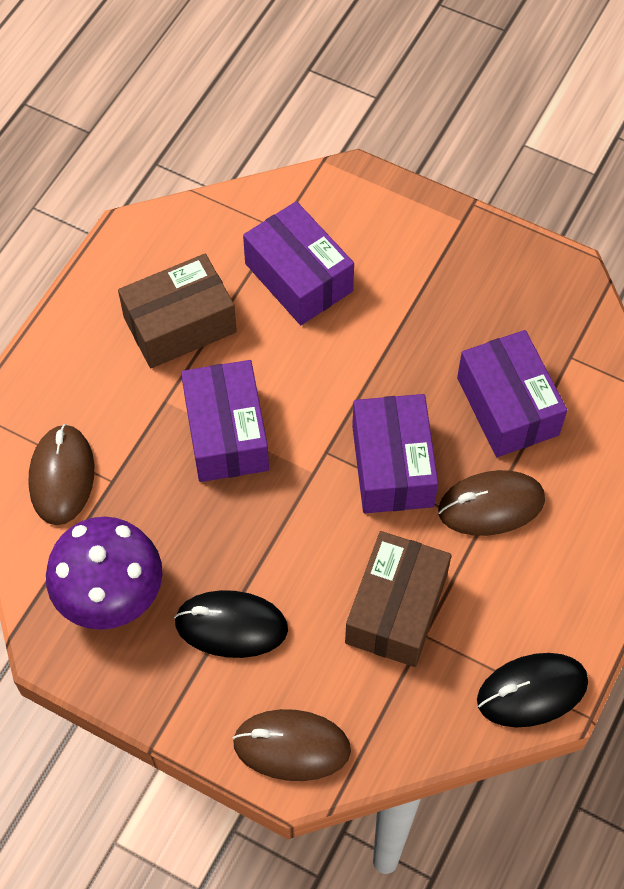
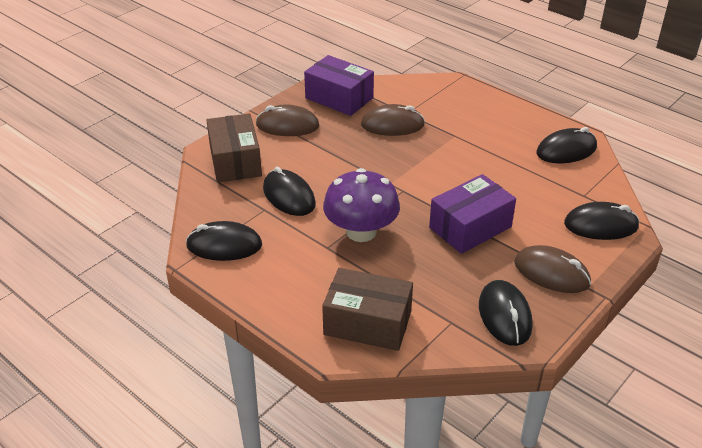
black mouse: [174,590,288,658] [477,653,588,727] = 2 -> [186,221,262,261] [263,167,316,216] [479,280,532,346] [536,127,597,163] [564,202,640,240] = 5
purple box: [181,360,269,482] [243,201,354,325] [352,394,438,513] [457,330,567,457] = 4 -> [304,55,374,116] [429,174,516,254] = 2

